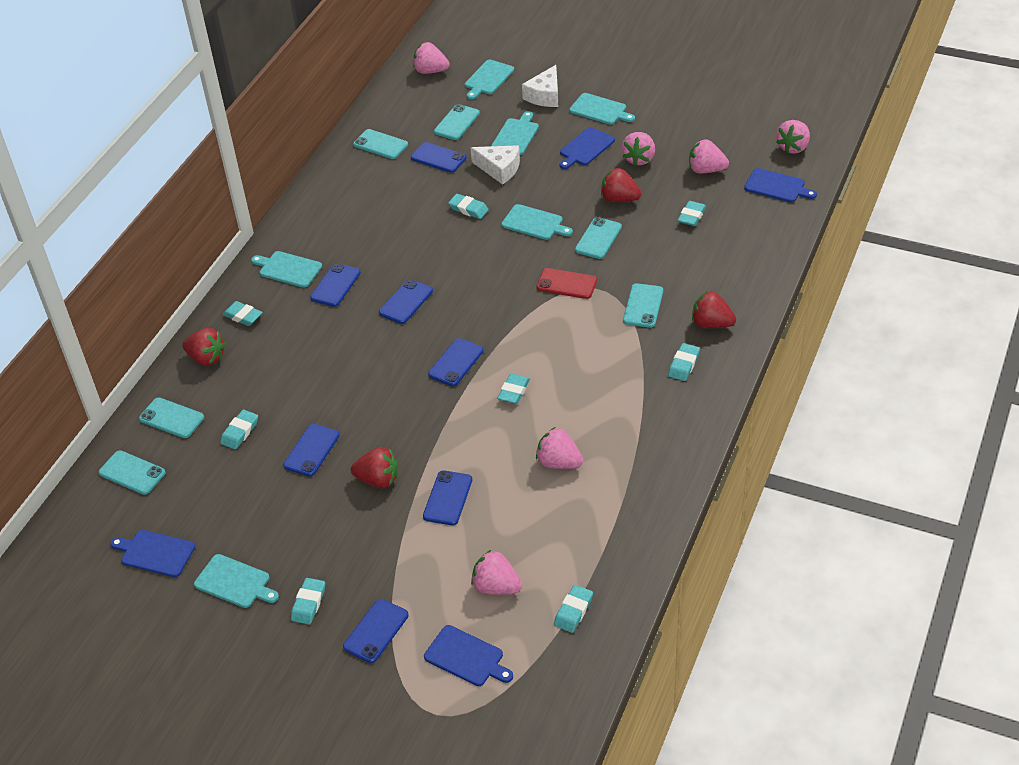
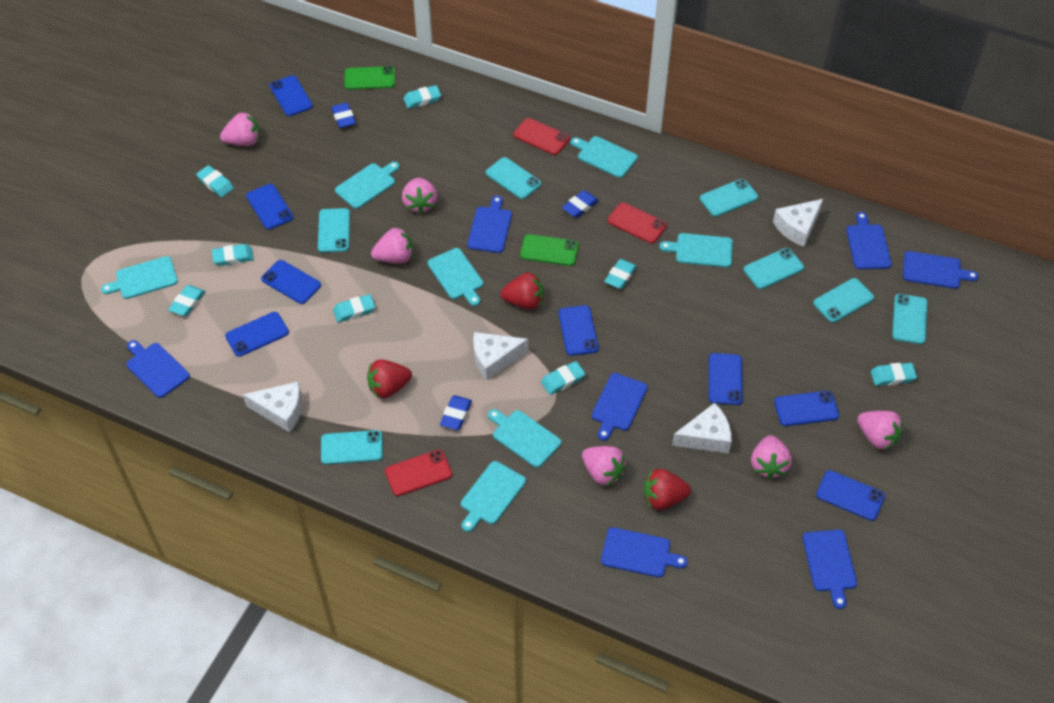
blue cutting board: [110,530,195,577] [424,625,513,686] [560,127,615,169] [744,168,817,202] = 4 -> [126,340,190,398] [467,196,512,253] [592,373,648,441] [601,527,688,578] [803,530,857,609] [846,212,892,269] [903,251,979,289] = 7
blue eraser: none = 0 -> [331,103,356,128] [440,395,472,430] [562,190,599,218] = 3
blue phone: [283,424,340,477] [310,263,361,307] [343,599,409,663] [379,279,433,324] [411,142,466,173] [423,470,472,525] [428,338,484,386] = 7 -> [225,312,289,357] [246,184,294,230] [261,260,321,304] [270,75,313,116] [558,305,599,356] [709,353,743,405] [774,391,839,426] [816,470,885,521] = 8
green phone: none = 0 -> [344,66,395,89] [520,234,579,266] = 2
red phone: [536,268,597,299] = 1 -> [385,449,452,496] [513,118,570,155] [608,202,667,243] = 3
red strawberry: [182,328,225,366] [351,447,398,488] [601,168,641,202] [692,291,736,328] = 4 -> [367,359,412,398] [500,272,543,310] [644,469,691,510] = 3
turquoise cutting board: [194,554,279,608] [251,251,322,288] [465,60,514,100] [491,111,539,155] [501,204,573,240] [569,93,635,125] = 6 -> [101,256,178,299] [335,162,400,209] [427,248,483,306] [461,461,526,532] [488,409,561,468] [571,136,638,178] [659,233,733,267] = 7
turquoise phone: [99,450,166,495] [139,398,204,438] [353,129,408,159] [434,104,480,140] [575,217,622,259] [623,283,663,328] = 6 -> [318,208,350,253] [321,430,383,465] [486,157,541,199] [700,179,758,217] [743,248,804,289] [813,278,874,323] [892,294,927,344] = 7
white cheese: [470,145,520,185] [522,65,558,107] = 2 -> [243,382,302,433] [473,332,528,380] [672,403,731,453] [773,199,823,247] = 4

